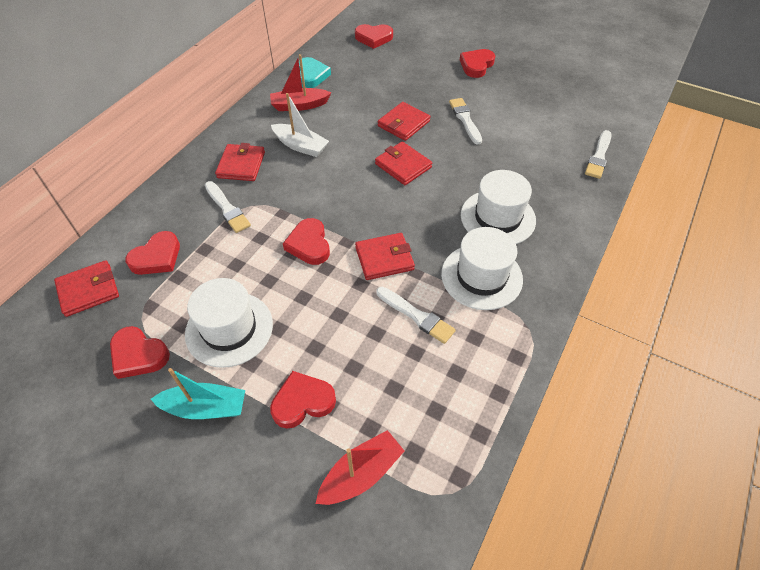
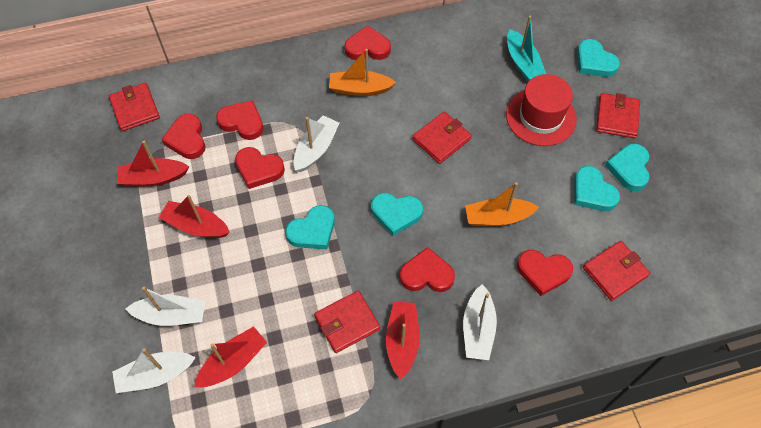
orange boat: none = 0 -> [329,49,396,96] [465,182,539,226] = 2
red boat: [270,54,332,111] [316,430,404,505] = 2 -> [117,141,189,187] [159,195,230,238] [194,326,267,387] [386,302,420,380] = 4
red hat: none = 0 -> [506,74,577,146] = 1
turquoise heart: [299,57,331,88] = 1 -> [286,205,335,249] [371,193,423,236] [574,166,620,211] [577,39,620,77] [605,144,650,191] = 5
white boat: [271,93,329,157] = 1 -> [112,348,196,393] [125,287,205,326] [293,115,339,172] [463,284,497,360] = 4
white brush: [205,181,251,233] [376,287,456,344] [449,98,482,145] [585,130,612,179] = 4 -> none = 0
white hat: [185,278,273,368] [441,227,523,310] [461,170,536,244] = 3 -> none = 0

